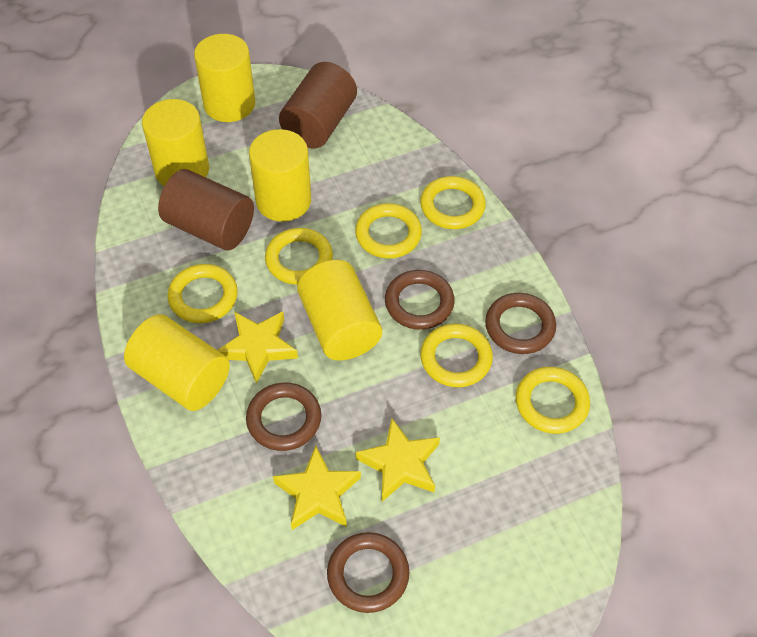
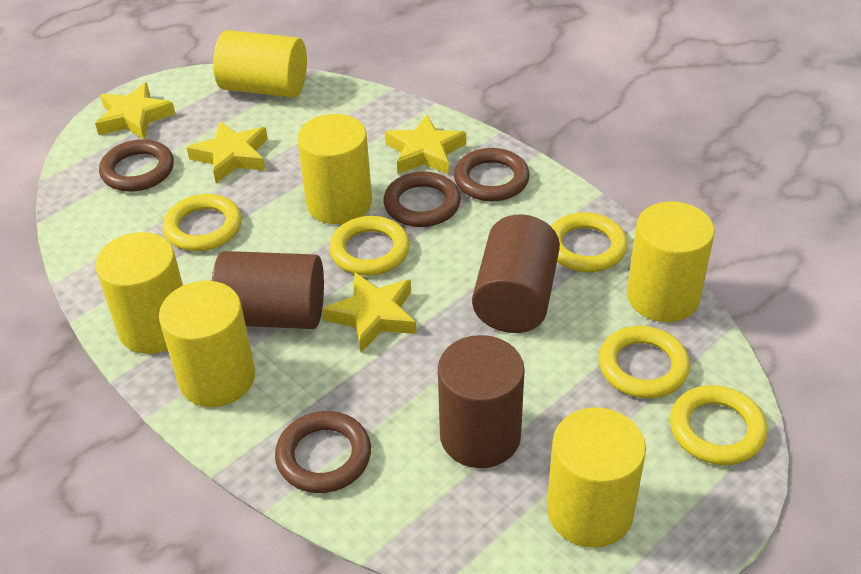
brown cylinder: [158,169,254,250] [279,62,357,148] = 2 -> [212,251,324,329] [438,335,525,468] [472,214,560,333] = 3
yellow cylinder: [124,314,230,411] [142,99,209,186] [194,34,255,122] [249,129,311,222] [297,260,382,361] = 5 -> [96,232,183,354] [159,281,255,407] [213,30,307,98] [297,114,372,224] [547,407,646,548] [627,201,715,322] = 6
yellow ring: [167,264,238,323] [265,228,333,285] [355,203,422,259] [420,176,486,229] [420,324,493,387] [515,367,590,434] = 6 -> [163,194,242,251] [329,216,410,276] [551,212,628,272] [599,326,690,398] [670,385,767,465] = 5
yellow star: [217,311,298,384] [273,446,361,530] [356,418,440,501] = 3 -> [95,82,175,139] [187,121,268,183] [322,272,417,352] [385,115,466,175] = 4

